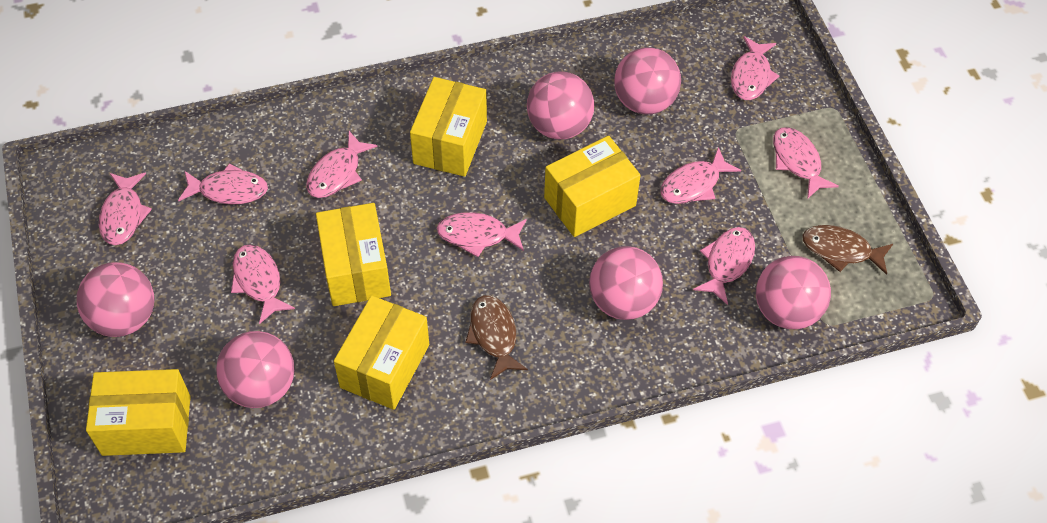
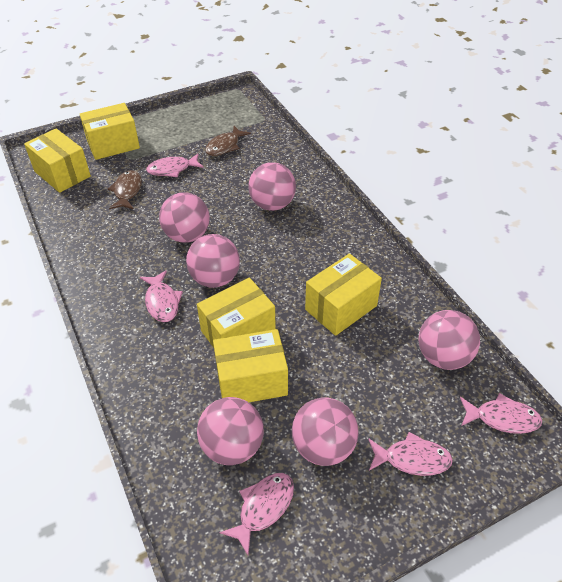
pink fish: [99,173,152,245] [178,163,268,204] [231,245,295,324] [306,131,378,198] [437,212,527,257] [661,147,741,204] [693,227,755,305] [731,36,779,100] [773,127,839,199] = 9 -> [140,270,183,322] [146,154,204,177] [219,473,294,555] [368,432,453,476] [460,393,542,434] = 5

